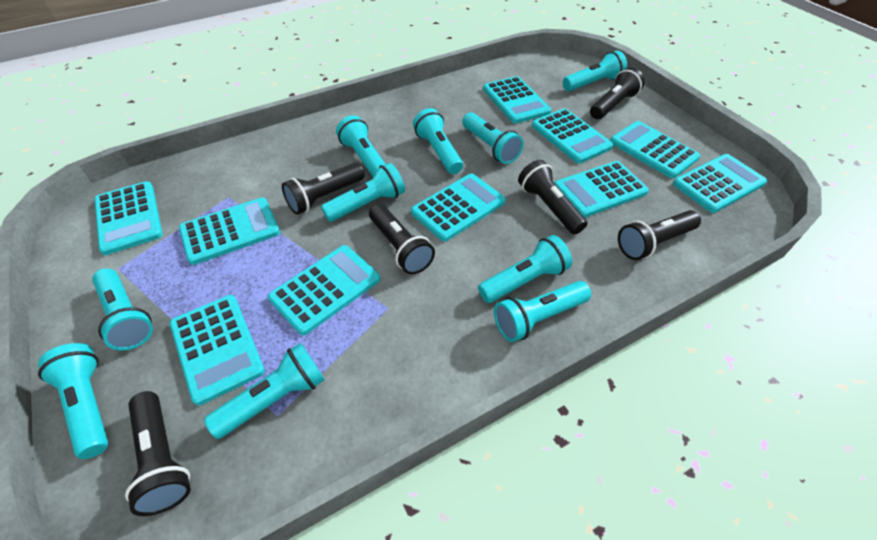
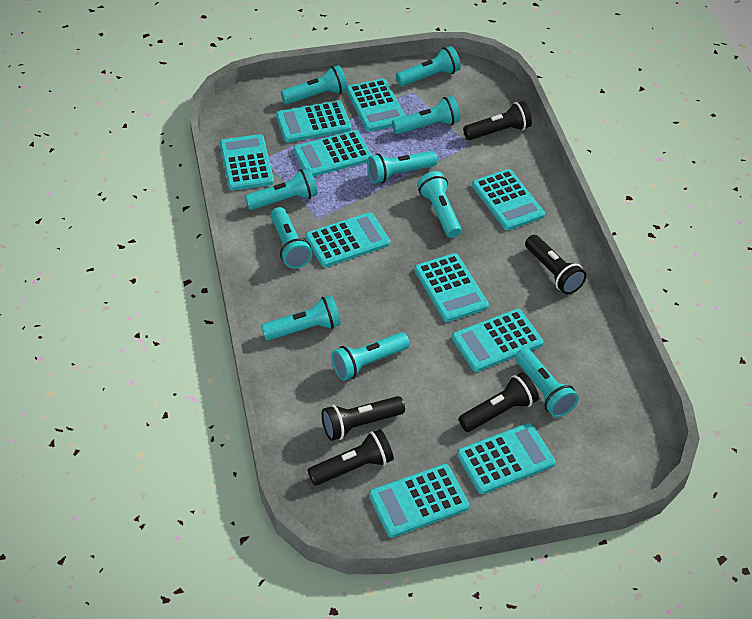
black flashlight: [125,391,191,516] [282,163,364,215] [369,204,435,274] [518,160,587,235] [590,67,645,119] [618,210,701,260] = 6 -> [308,429,394,486] [322,396,405,441] [459,372,539,432] [463,101,532,140] [525,235,586,294] = 5

